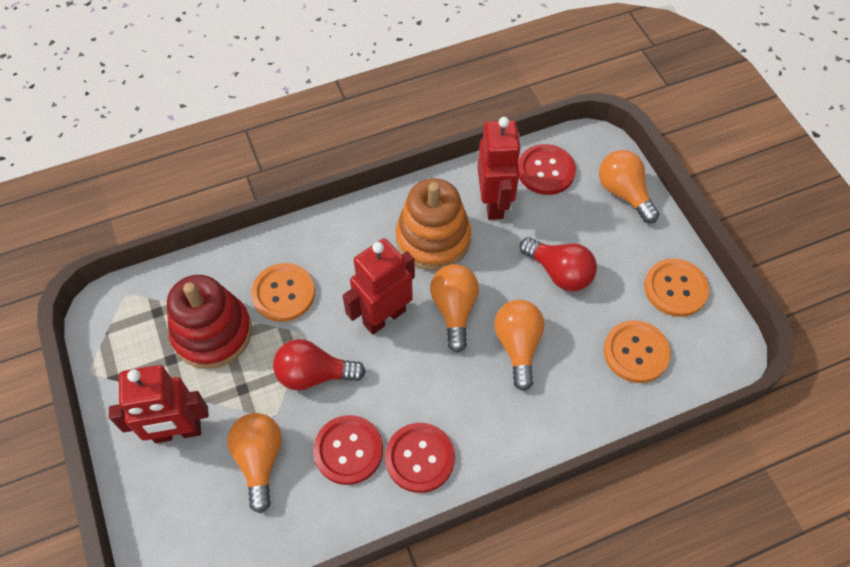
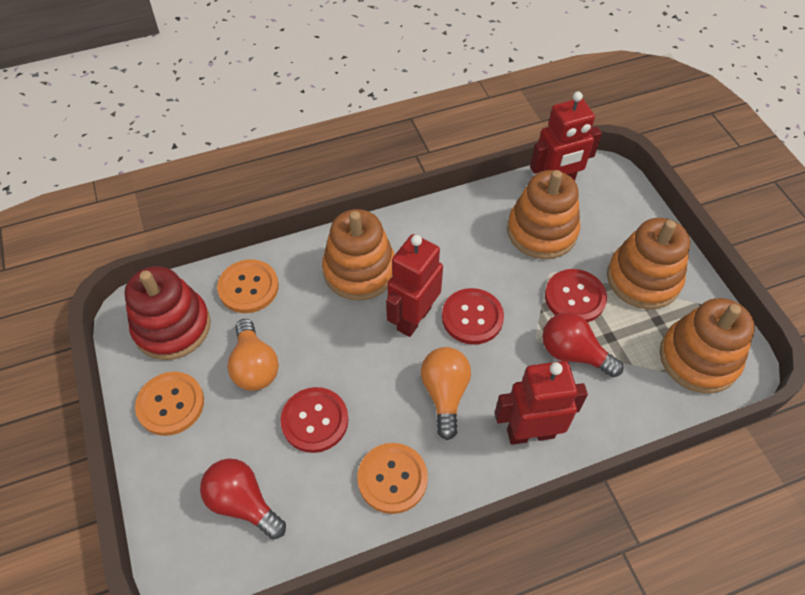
orange light bulb: [227,413,282,513] [430,264,479,353] [494,300,545,391] [599,150,659,223] = 4 -> [227,319,279,391] [421,347,471,440] = 2
orange stacking toy: [396,178,471,270] = 1 -> [322,209,395,301] [507,170,580,259] [607,218,690,309] [660,298,755,393] = 4

